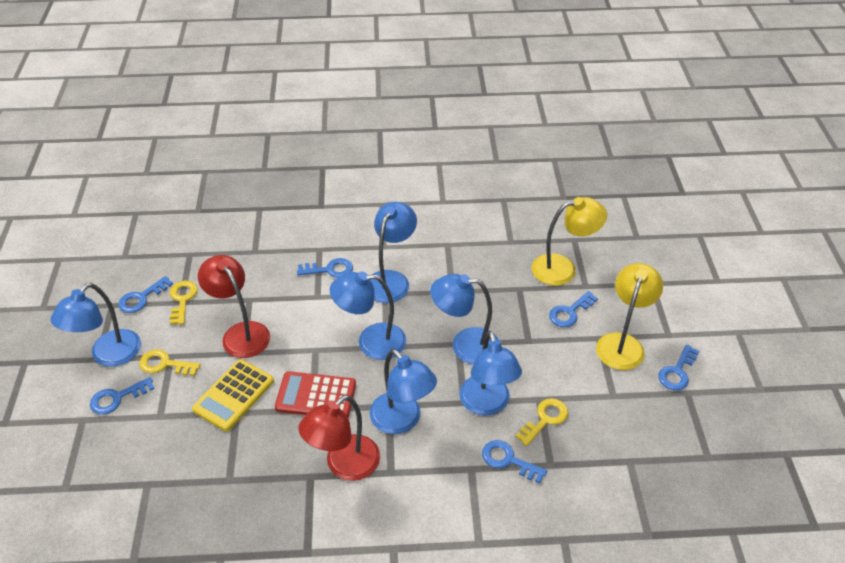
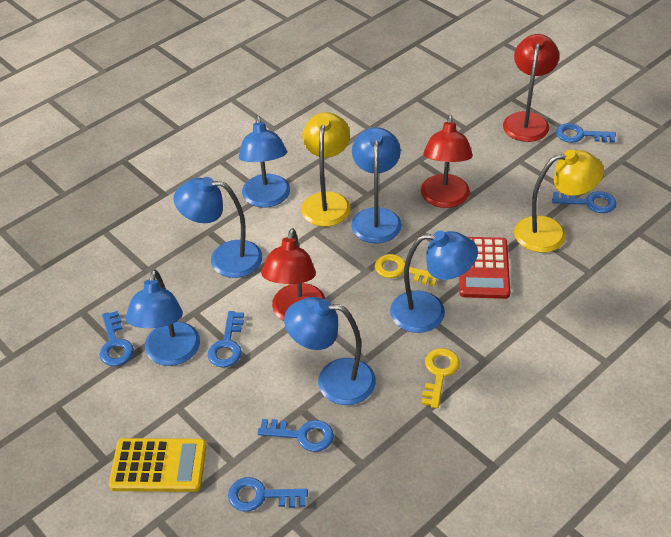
red lamp: [198,255,270,358] [298,395,380,481] = 2 -> [261,228,325,321] [421,115,473,208] [503,34,559,142] = 3
yellow key: [139,349,200,376] [170,281,198,325] [515,398,568,446] = 3 -> [375,254,439,286] [421,348,460,408] = 2

